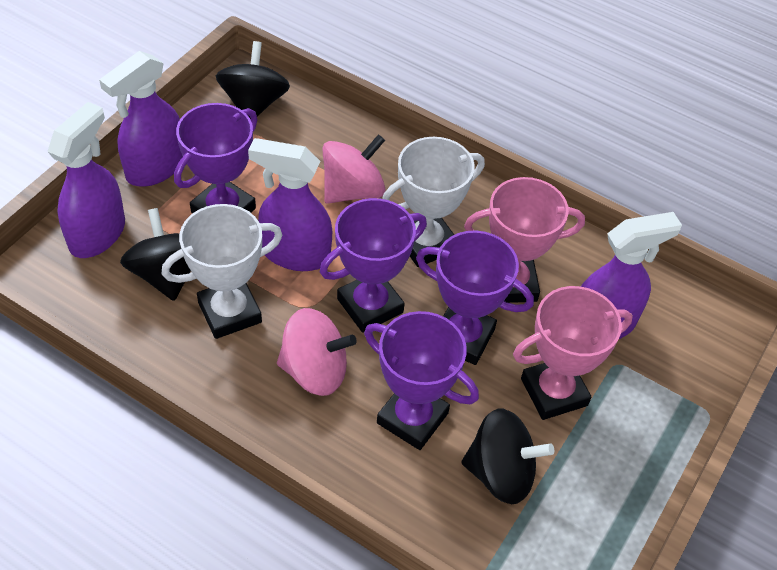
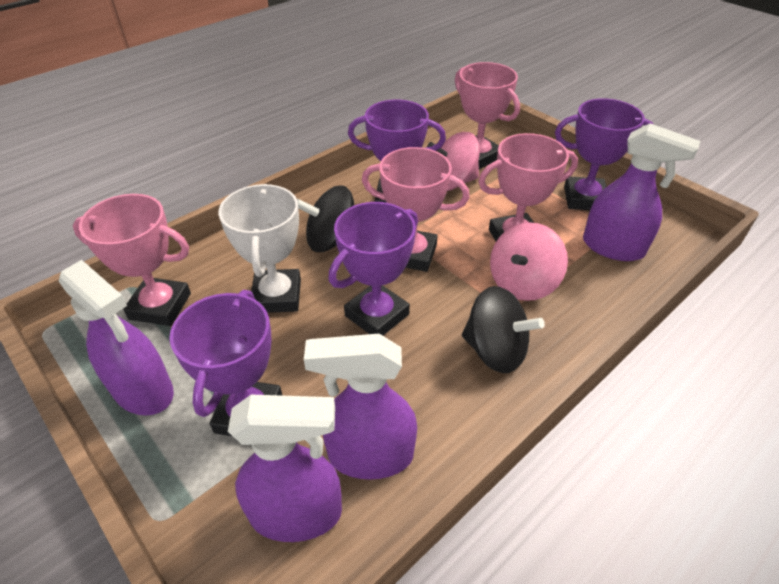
black spinning top: [120,208,191,301] [216,41,290,119] [462,409,554,504] = 3 -> [297,185,354,252] [462,286,545,373] = 2
pink trophy: [464,177,585,303] [513,286,633,420] = 2 -> [73,194,191,326] [362,147,469,272] [455,62,520,169] [478,133,578,241] = 4
white trophy: [162,204,282,339] [382,137,485,267] = 2 -> [218,184,301,313] = 1

